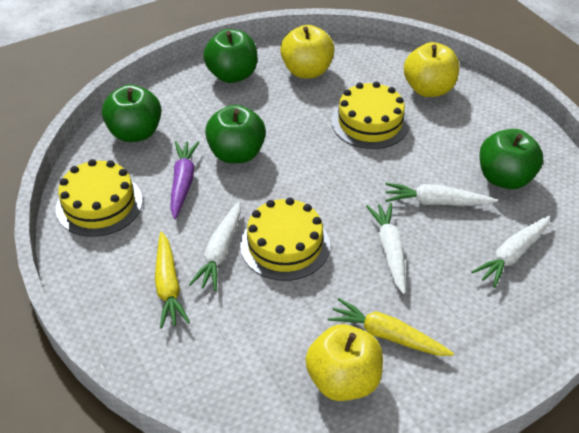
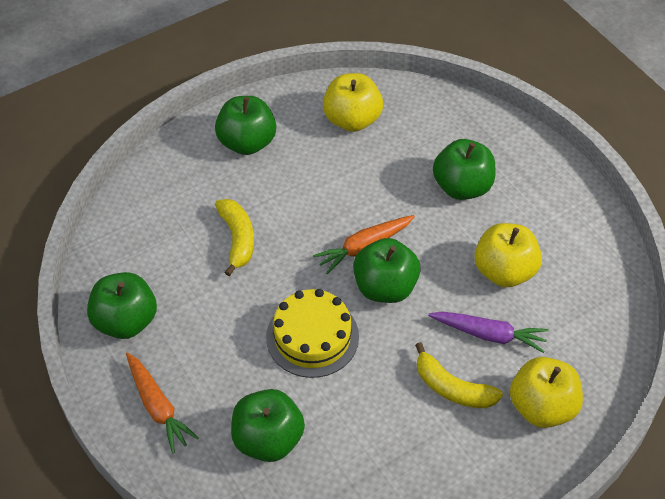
green apple: [102,85,162,142] [203,29,258,83] [205,105,266,163] [479,129,543,189] = 4 -> [87,272,157,339] [215,96,276,155] [231,389,305,462] [353,238,421,303] [433,139,495,200] = 5
orange carrot: none = 0 -> [126,352,199,453] [313,215,415,274] = 2
white carrot: [189,201,241,291] [366,203,406,294] [385,183,497,206] [471,216,550,288] = 4 -> none = 0
yellow banana: none = 0 -> [215,199,254,276] [415,342,503,408] = 2
yellow cake: [56,159,143,237] [240,198,330,281] [331,82,409,149] = 3 -> [266,289,359,378] = 1
yellow carrot: [155,232,190,329] [328,298,454,356] = 2 -> none = 0

